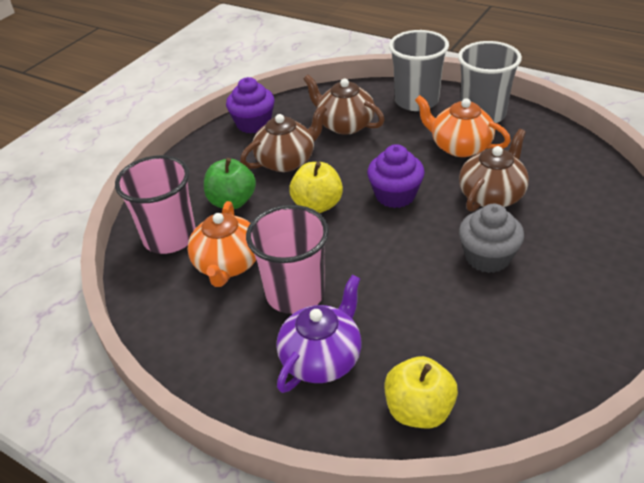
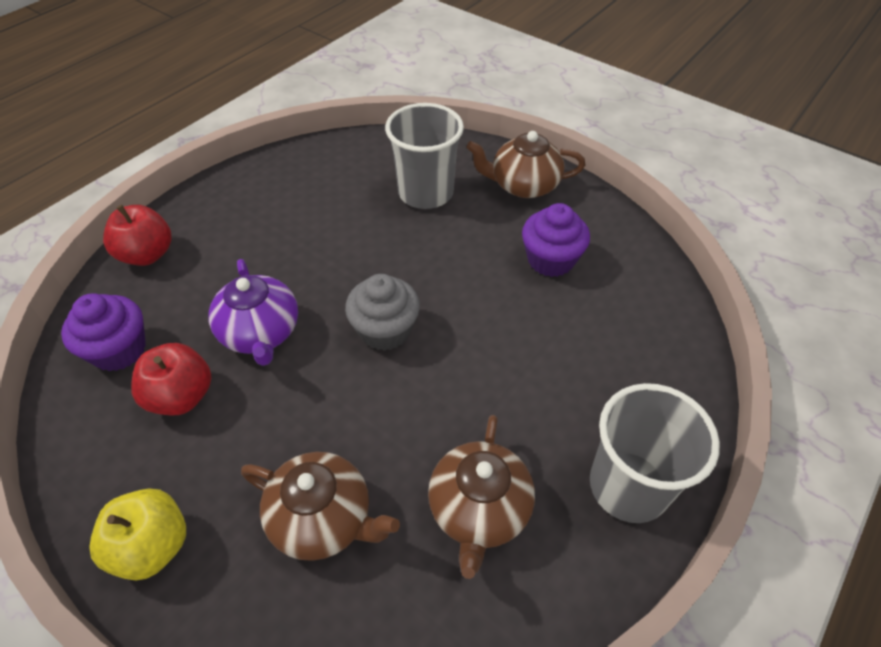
green apple: [204,158,256,209] = 1 -> none = 0
orange teapot: [187,201,256,287] [415,95,511,157] = 2 -> none = 0
pink cup: [115,155,196,254] [246,205,329,314] = 2 -> none = 0
red apple: none = 0 -> [103,205,172,266] [131,343,212,415] = 2
yellow apple: [289,162,343,213] [384,356,458,428] = 2 -> [90,489,186,580] = 1

